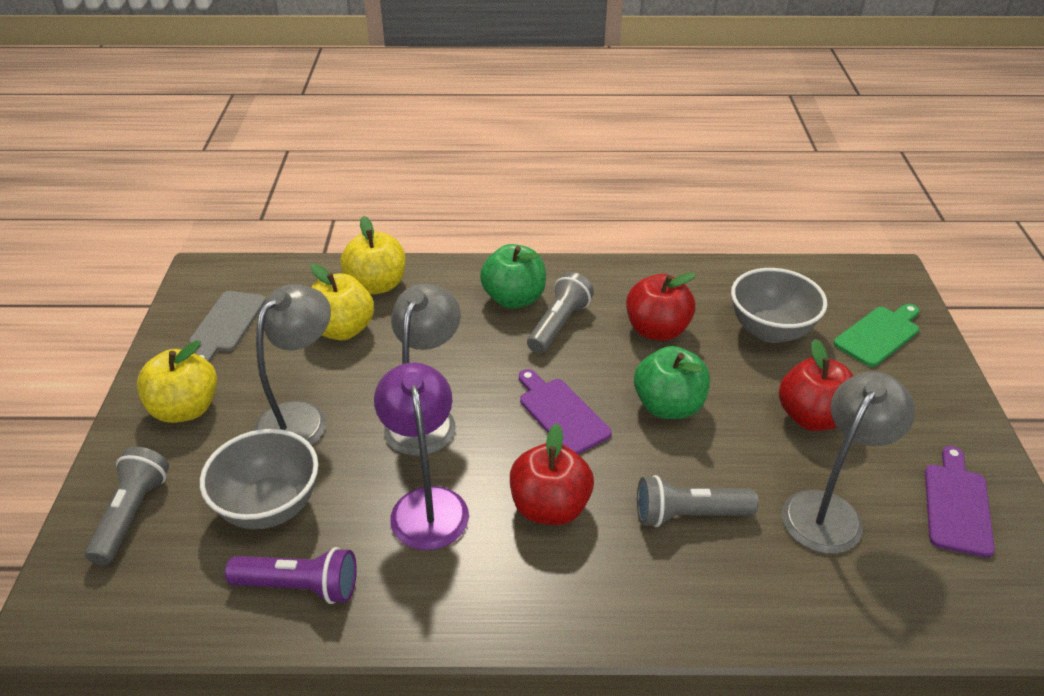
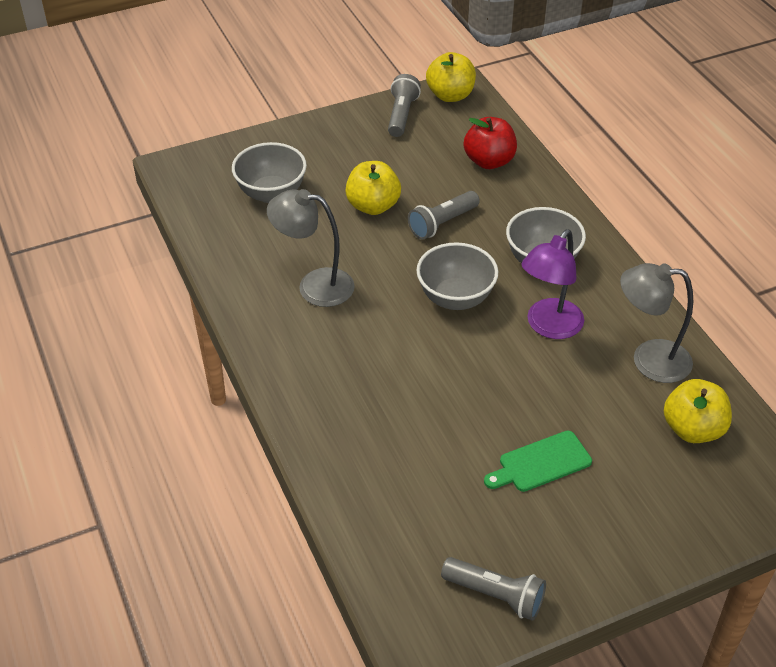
green apple: [480,244,546,309] [634,346,710,419] = 2 -> none = 0
grey bowl: [200,429,318,529] [731,268,827,343] = 2 -> [232,142,307,203] [416,242,498,310] [506,207,586,263] = 3
grey cutting board: [189,291,266,363] = 1 -> none = 0
grey lamp: [254,284,331,446] [384,283,461,456] [782,371,915,554] = 3 -> [267,189,355,307] [620,263,693,383] = 2
purple cutting board: [519,369,612,454] [925,446,995,558] = 2 -> none = 0
purple flashlight: [225,547,357,604] = 1 -> none = 0
red apple: [510,423,594,525] [626,273,696,341] [779,339,853,431] = 3 -> [464,117,517,169] = 1

